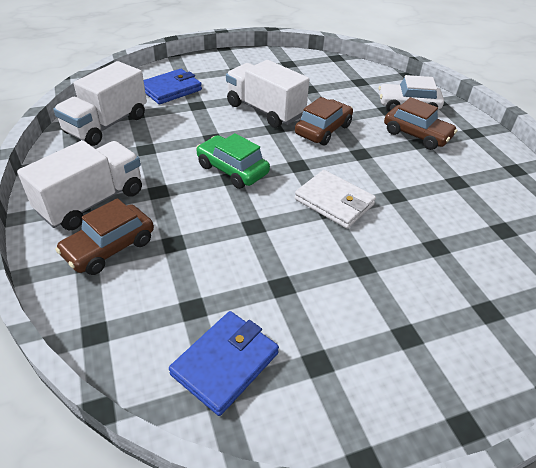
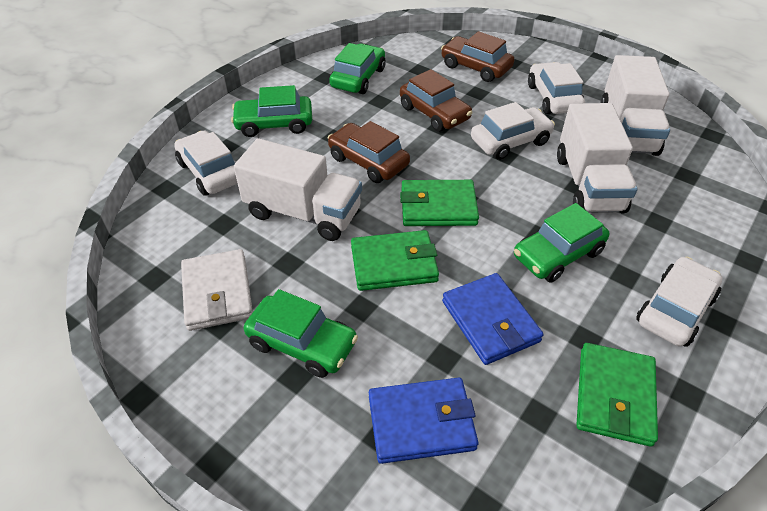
green car: [196,133,270,189] = 1 -> [231,85,312,137] [244,289,358,378] [329,43,386,94] [514,203,609,282] = 4
green wallet: none = 0 -> [351,230,439,291] [400,180,479,226] [576,343,658,447] = 3
white car: [378,75,444,111] = 1 -> [174,130,238,196] [471,102,555,160] [528,62,585,114] [636,257,723,347] = 4

